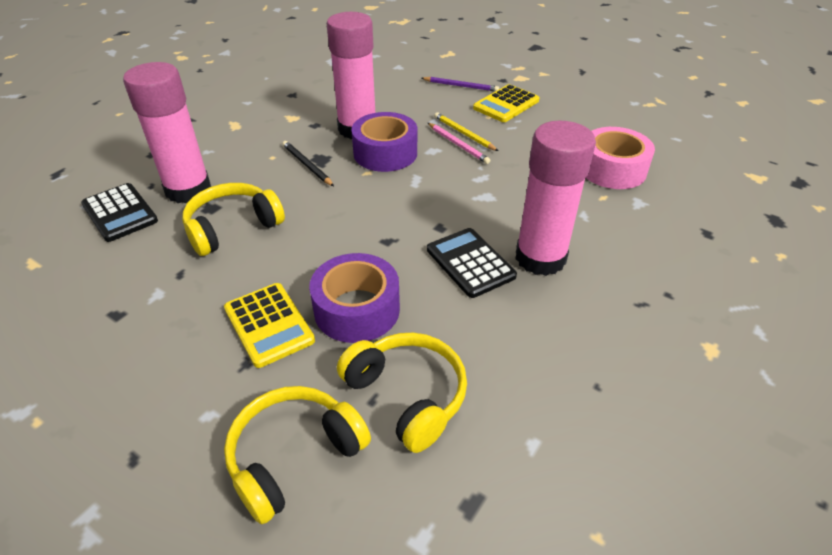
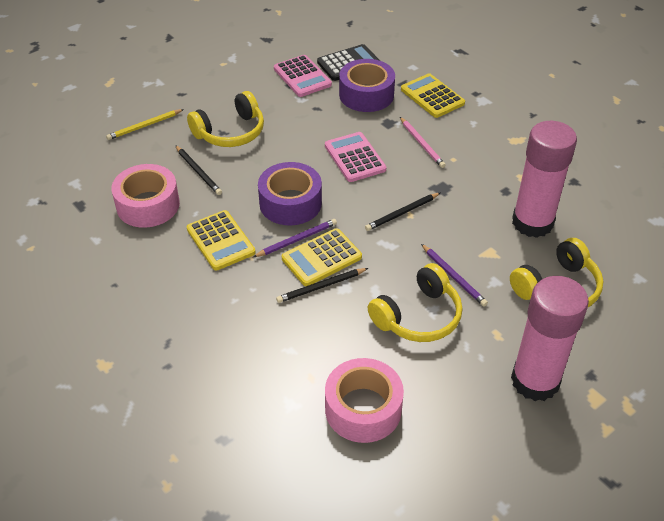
black calculator: [81,183,158,242] [427,228,517,298] = 2 -> [317,44,380,81] = 1
black pencil: [282,141,334,186] = 1 -> [175,145,222,195] [276,268,368,303] [365,193,440,231] = 3
pink calculator: none = 0 -> [274,55,332,97] [325,132,386,182] = 2
pink glue stick: [123,62,211,203] [327,12,375,139] [516,121,596,276] = 3 -> [511,276,589,401] [512,121,577,238] = 2
pink tape: [586,127,655,189] = 1 -> [112,164,180,228] [325,358,404,443] = 2
purple pencil: [422,77,499,92] = 1 -> [253,219,337,257] [421,244,488,307] = 2
yellow calculator: [224,283,315,368] [473,84,540,122] = 2 -> [187,210,256,271] [282,228,362,286] [401,73,465,118] = 3

